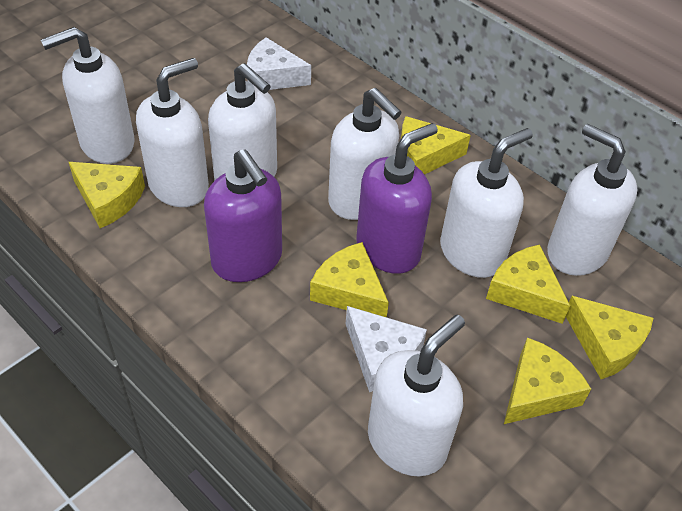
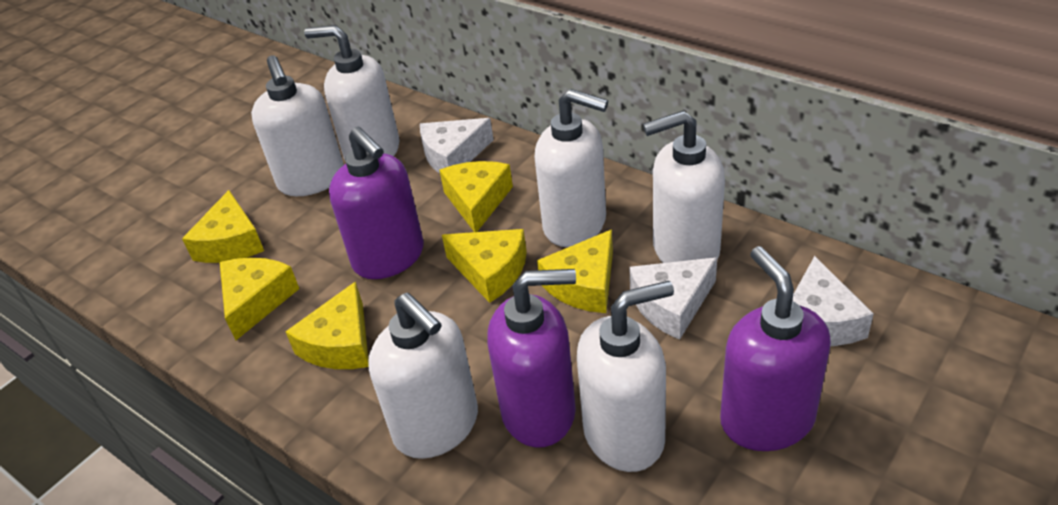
purple soap dispenser: [204,149,282,282] [356,123,438,274] = 2 -> [329,127,424,279] [487,269,576,448] [720,246,831,451] = 3
white cheese: [247,37,311,90] [346,306,427,392] = 2 -> [420,118,494,174] [629,257,717,340] [792,256,874,346] = 3
white soap dispenser: [41,27,135,164] [136,58,209,207] [208,63,277,181] [328,88,401,220] [368,315,465,476] [440,128,533,278] [547,124,638,276] = 7 -> [251,55,344,196] [304,25,400,162] [368,293,478,459] [535,89,608,247] [577,281,674,472] [643,111,725,263] = 6

